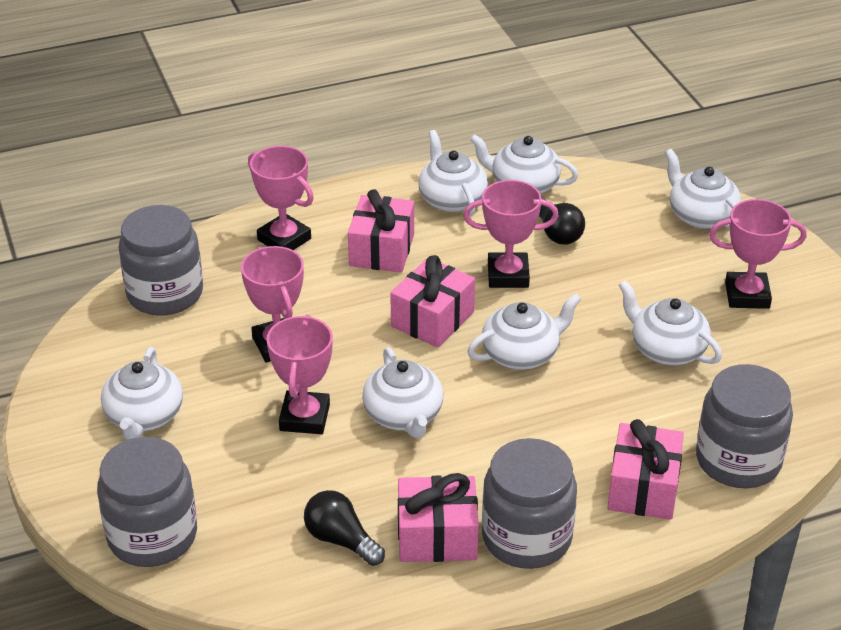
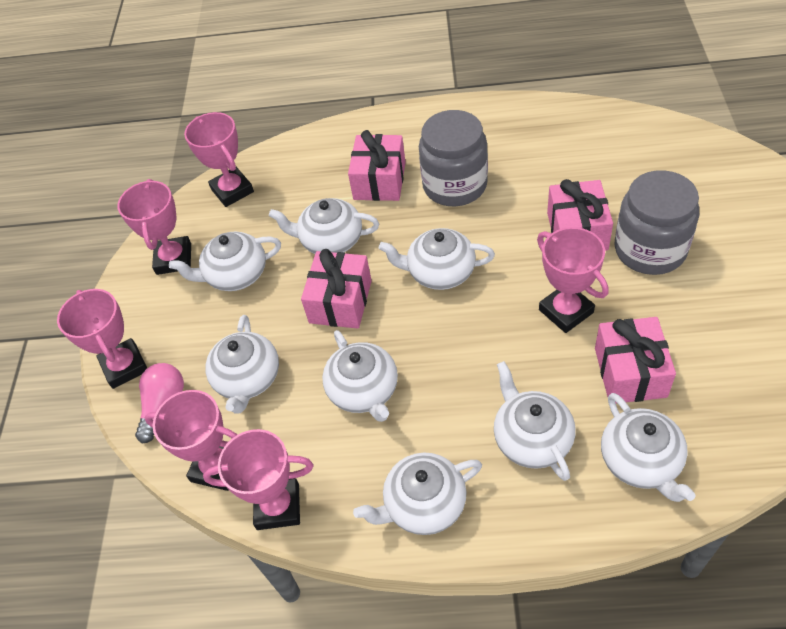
black light bulb: [304,490,385,566] [539,198,585,245] = 2 -> none = 0
grey jar: [97,437,197,567] [118,205,203,316] [482,438,577,569] [696,364,793,488] = 4 -> [419,110,488,206] [615,170,699,275] = 2
pink light bulb: none = 0 -> [135,363,184,443] = 1
pink trophy: [241,246,304,362] [248,146,314,250] [267,314,333,434] [463,180,559,288] [709,199,807,309] = 5 -> [57,289,147,389] [117,179,191,275] [144,390,238,491] [184,112,254,207] [203,429,313,530] [537,227,609,333] = 6
white teapot: [101,347,183,440] [362,347,443,438] [418,130,488,216] [467,293,582,370] [470,134,578,194] [619,280,722,365] [665,149,741,229] = 7 -> [169,232,281,291] [206,315,279,414] [269,198,379,254] [322,330,398,422] [353,453,482,535] [379,228,495,290] [494,361,575,481] [601,393,695,502] = 8

